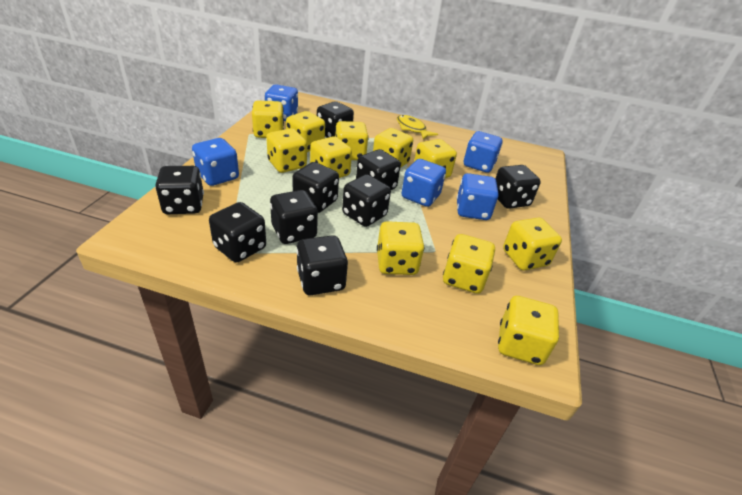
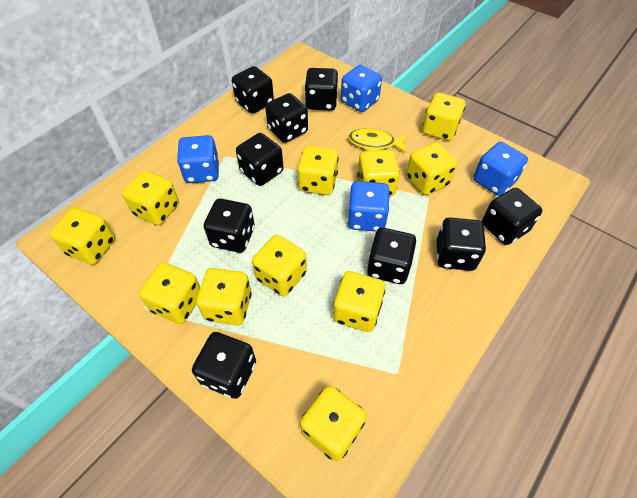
blue dice: [192,138,239,186] [265,84,298,121] [401,159,446,207] [457,173,499,220] [464,131,503,173] = 5 -> [177,135,219,183] [341,65,382,112] [348,181,389,232] [473,142,528,196] = 4

